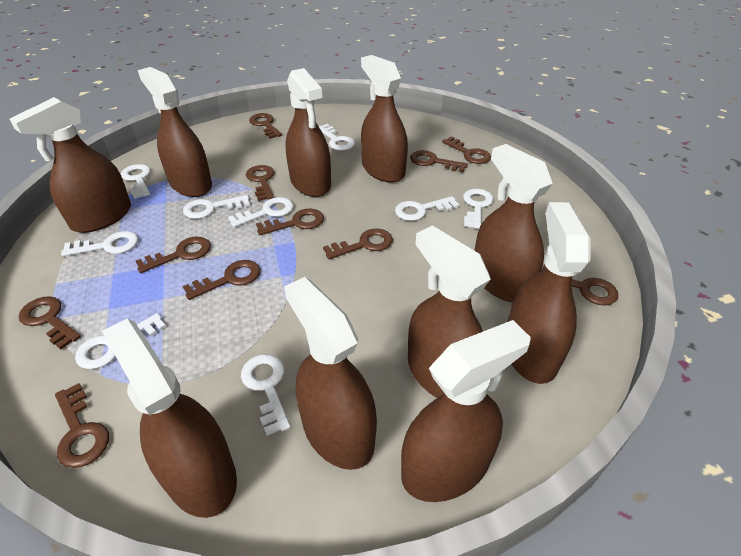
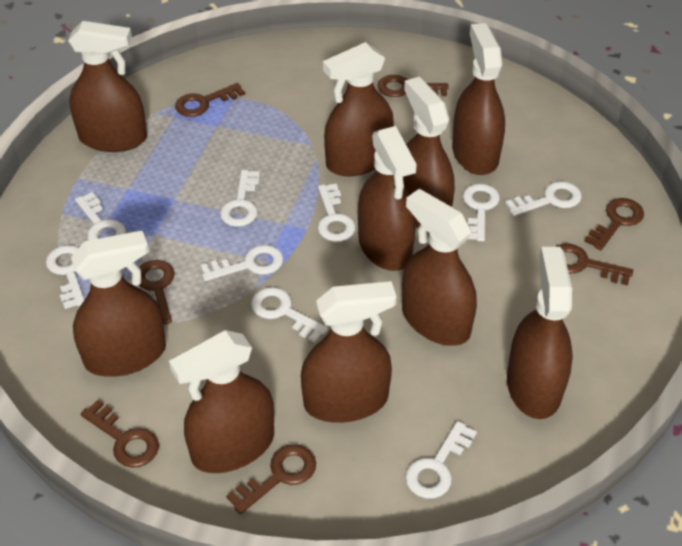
brown key: [19,296,81,349] [55,383,109,468] [135,237,211,273] [183,260,260,300] [246,165,274,201] [249,113,282,139] [256,208,324,235] [323,228,393,259] [410,150,468,172] [442,136,491,164] [541,264,618,306] = 11 -> [81,400,159,468] [139,260,175,324] [175,83,245,117] [226,445,316,514] [377,75,449,97] [556,244,633,285] [584,198,644,250] = 7

